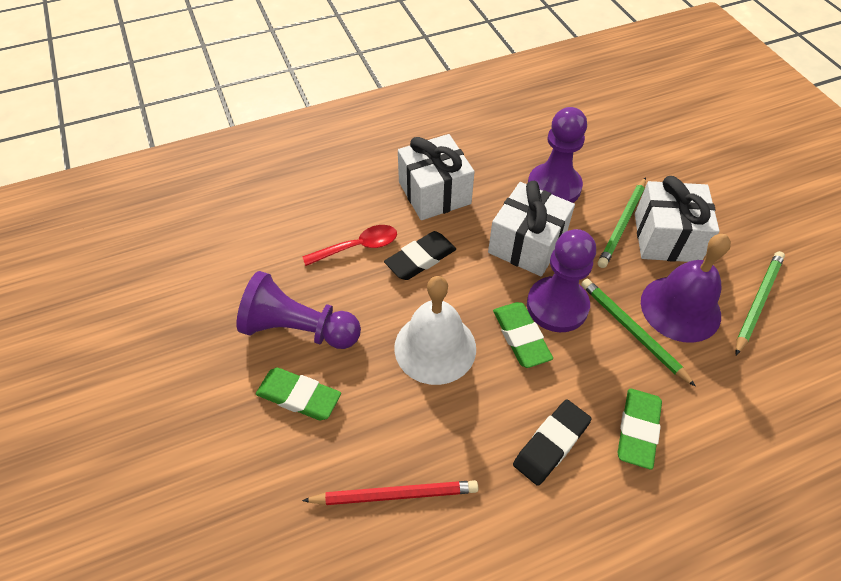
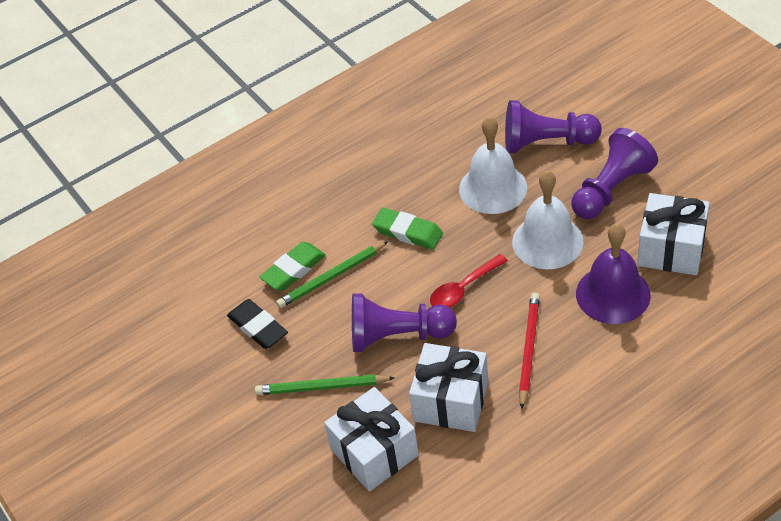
black eraser: [384,231,456,280] [513,400,592,486] = 2 -> [227,299,288,349] = 1
green eraser: [256,368,341,420] [493,302,553,368] [617,389,662,470] = 3 -> [259,242,326,291] [372,208,443,249] = 2
green pencil: [581,279,696,387] [598,177,646,268] [735,251,785,355] = 3 -> [255,374,395,395] [276,241,389,308] = 2
white bell: [394,276,476,385] = 1 -> [459,116,527,214] [512,170,584,269] = 2

